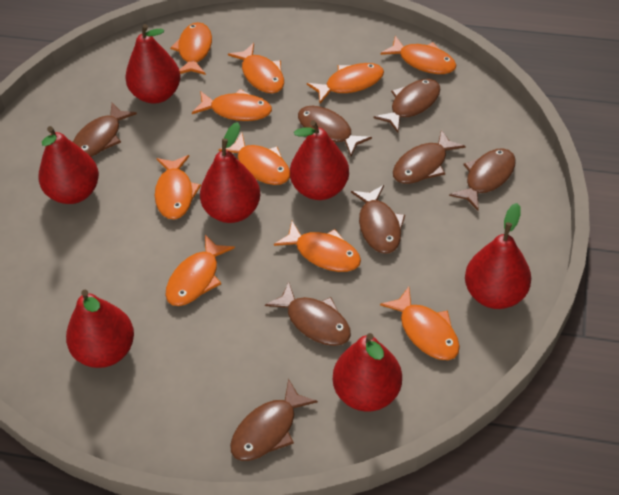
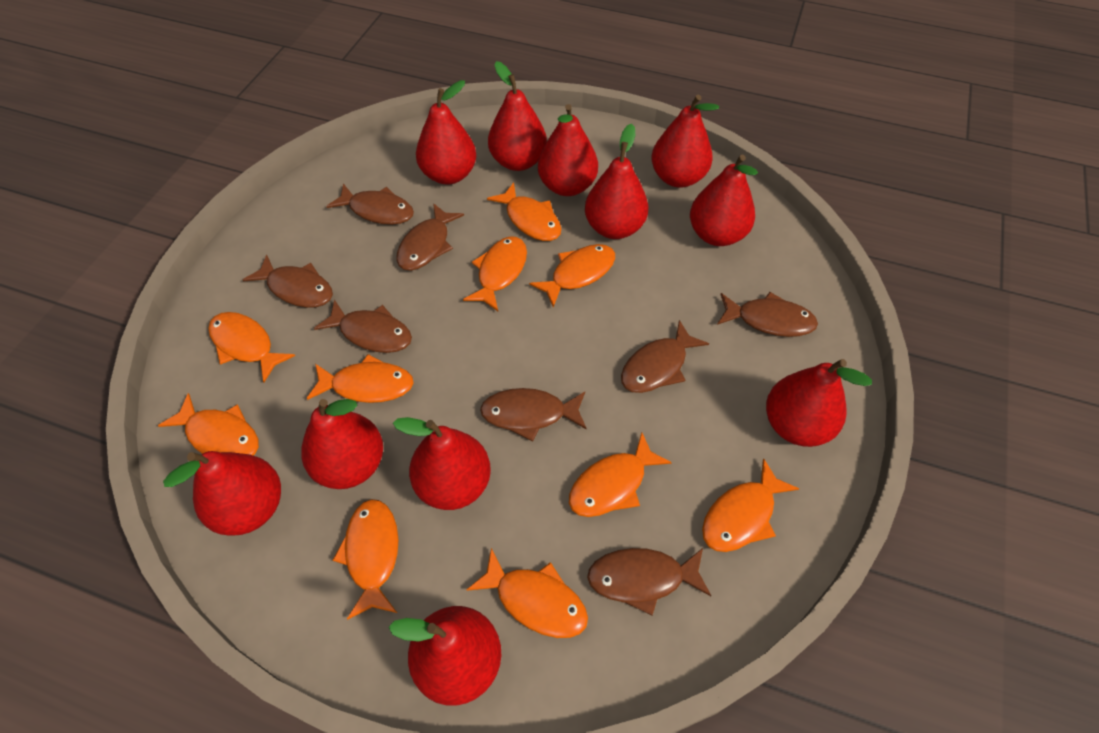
red pear: [38,126,99,204] [66,290,134,368] [125,24,181,104] [200,122,260,223] [290,120,349,200] [333,333,402,411] [465,203,531,309] = 7 -> [163,451,281,536] [301,399,383,489] [388,606,501,706] [393,417,491,510] [416,80,476,185] [488,61,547,171] [538,104,598,196] [585,124,648,239] [651,95,719,187] [690,155,758,246] [766,359,872,447] = 11

